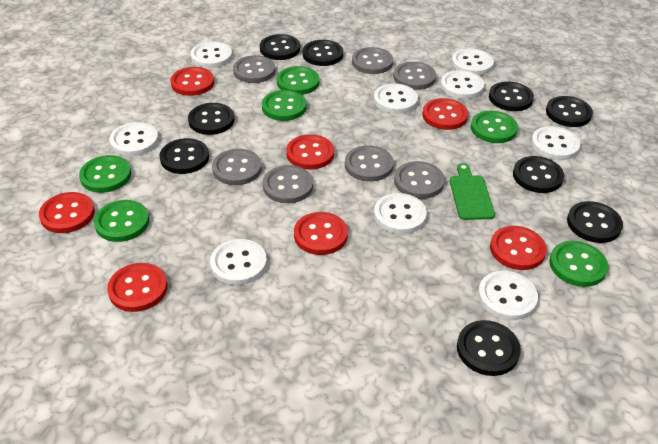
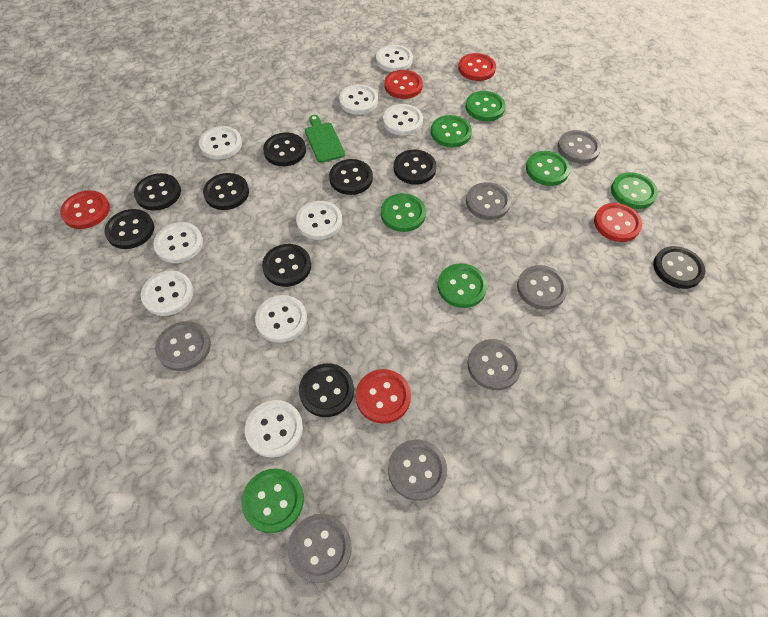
green button: [79,155,131,193] [94,200,149,242] [262,90,306,121] [277,66,319,95] [471,111,518,143] [549,241,608,287] = 6 -> [241,468,304,533] [381,193,426,232] [431,115,472,148] [438,263,487,308] [465,91,506,121] [526,151,570,186] [611,172,658,209] = 7
red button: [39,192,95,233] [107,263,168,312] [170,67,214,96] [286,134,334,170] [294,212,348,255] [423,98,468,130] [490,226,547,270] = 7 -> [60,190,110,229] [356,369,411,424] [384,70,423,99] [458,53,496,81] [594,203,642,242] = 5

